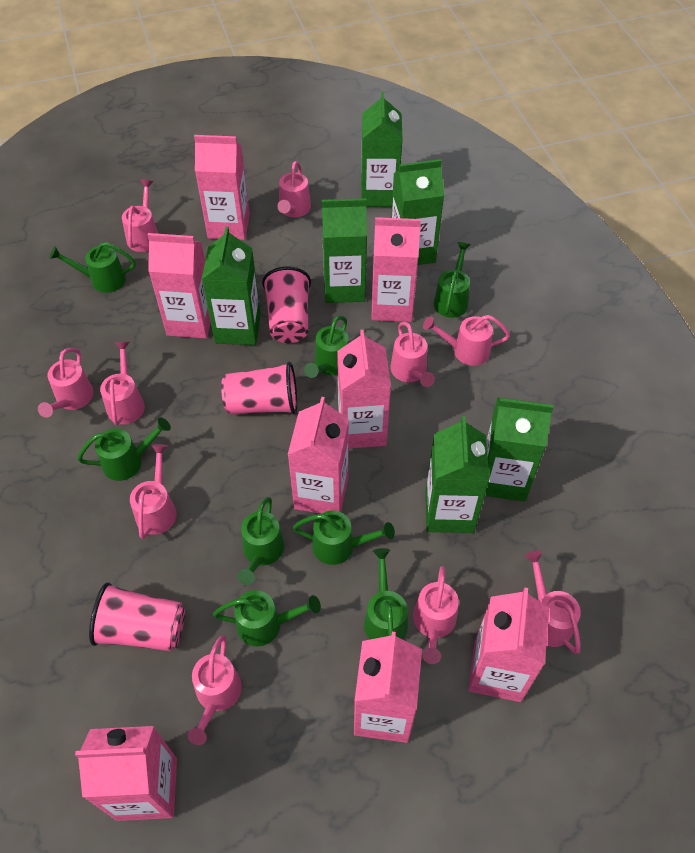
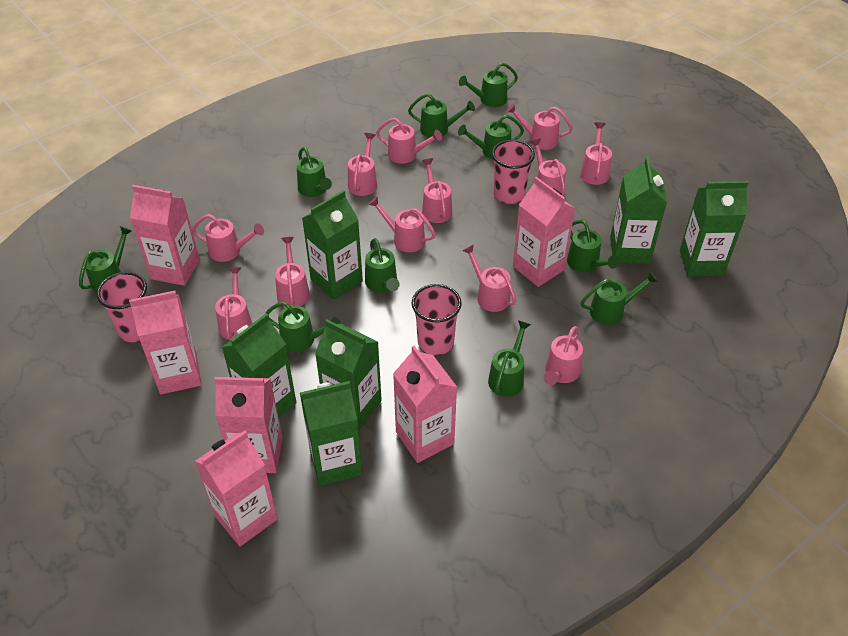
green watering can: [49,242,136,293] [77,418,171,481] [213,590,321,646] [238,497,285,585] [293,511,395,565] [304,316,349,378] [364,548,408,640] [434,242,471,318] = 8 -> [79,226,132,293] [265,302,341,352] [297,147,332,197] [365,238,400,292] [408,93,475,138] [458,114,524,160] [459,62,518,107] [488,320,531,397] [567,220,619,273] [580,271,658,325] = 10
pink carton: [75,726,177,821] [148,233,211,339] [194,135,250,240] [288,397,349,514] [337,330,391,449] [354,632,422,743] [371,217,421,322] [468,588,549,702] = 8 -> [129,291,202,394] [130,185,200,286] [195,431,278,546] [214,377,283,473] [393,346,457,463] [513,177,575,287] = 6
pink watering can: [38,348,94,418] [100,342,145,425] [122,180,158,252] [130,444,177,539] [187,635,242,745] [278,161,311,217] [390,322,435,387] [413,566,459,664] [423,315,510,366] [525,551,581,654] = 10 -> [192,214,264,262] [215,267,253,340] [275,237,310,306] [348,133,377,196] [368,197,436,252] [376,117,442,164] [422,158,452,223] [462,244,517,312] [506,103,573,150] [530,138,566,196] [544,326,583,385] [580,122,612,185] = 12

